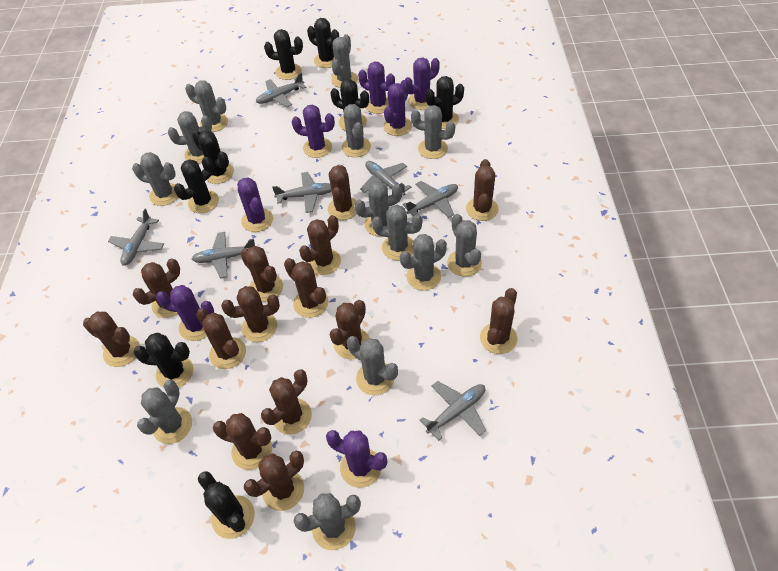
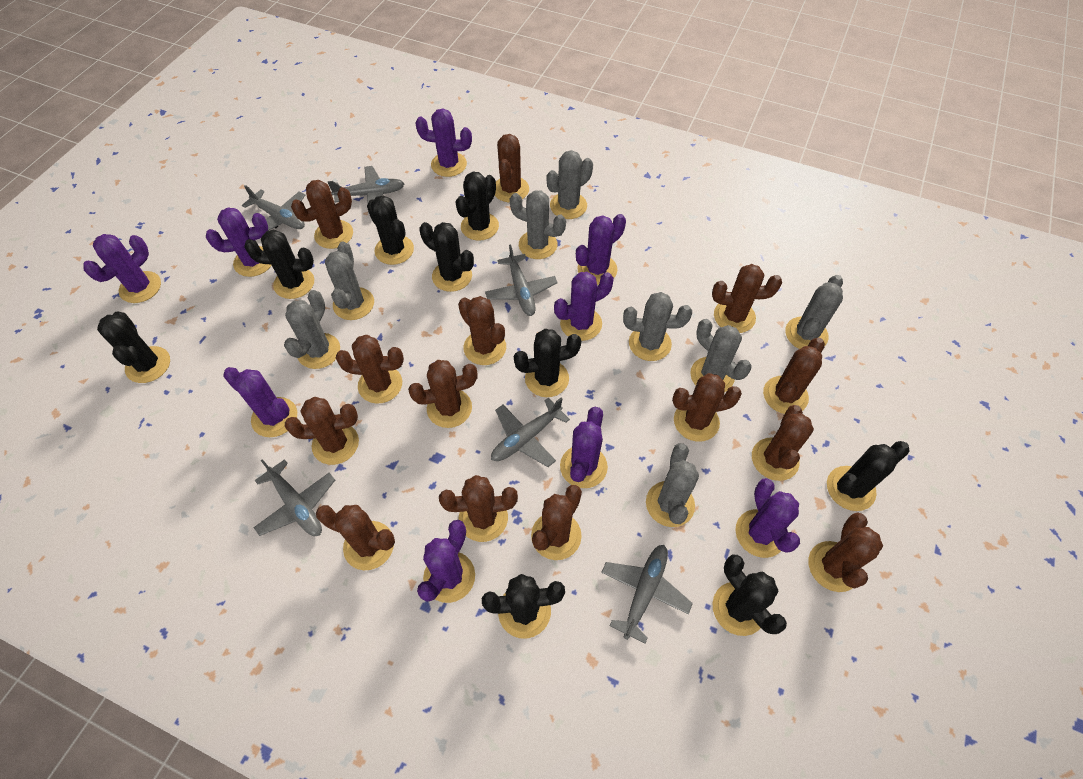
black cactus: [133,333,193,388] [174,157,219,213] [192,130,234,184] [198,471,255,539] [264,29,303,80] [307,18,339,68] [330,79,369,131] [425,76,464,129] = 8 -> [97,311,170,383] [244,229,314,299] [367,195,414,265] [420,222,474,292] [455,172,499,241] [482,574,565,639] [514,329,581,397] [713,555,787,636] [827,441,910,511] = 9
grey cactus: [132,152,178,206] [137,380,192,444] [168,111,212,164] [185,80,228,132] [294,493,361,550] [331,34,358,88] [342,104,371,157] [347,336,398,395] [354,181,402,236] [372,204,422,261] [400,234,447,291] [411,105,455,159] [447,214,482,277] = 13 -> [284,290,340,369] [325,242,374,320] [510,190,566,259] [547,150,593,219] [623,292,692,361] [646,443,699,527] [690,319,752,392] [785,275,843,349] = 8
grey plane: [108,208,164,266] [192,232,255,278] [256,73,306,107] [272,172,332,213] [360,161,412,195] [402,181,458,218] [420,381,486,441] = 7 -> [242,185,305,231] [253,459,335,536] [327,166,405,213] [485,245,558,316] [491,398,570,467] [601,545,693,644] = 6
purple cactus: [156,285,214,341] [237,177,273,232] [291,105,335,158] [326,430,388,488] [358,62,395,114] [383,80,412,136] [405,57,440,110] = 7 -> [83,234,161,303] [206,208,272,277] [223,367,297,437] [415,109,472,177] [417,520,475,603] [554,272,614,341] [560,407,608,488] [576,214,626,285] [735,478,800,558] = 9

